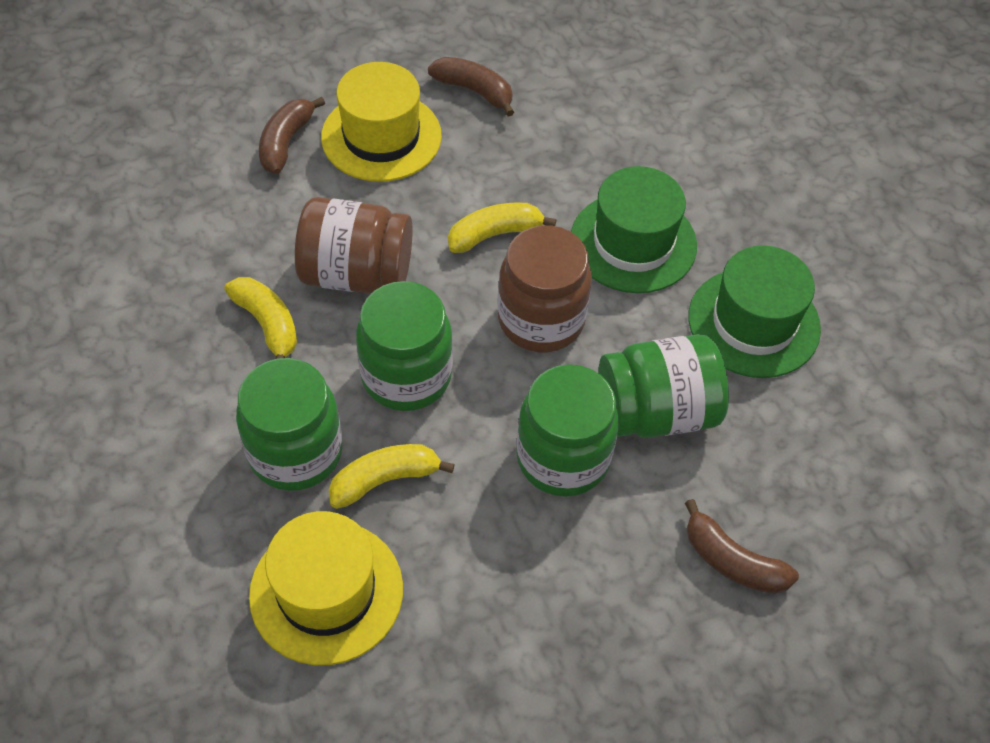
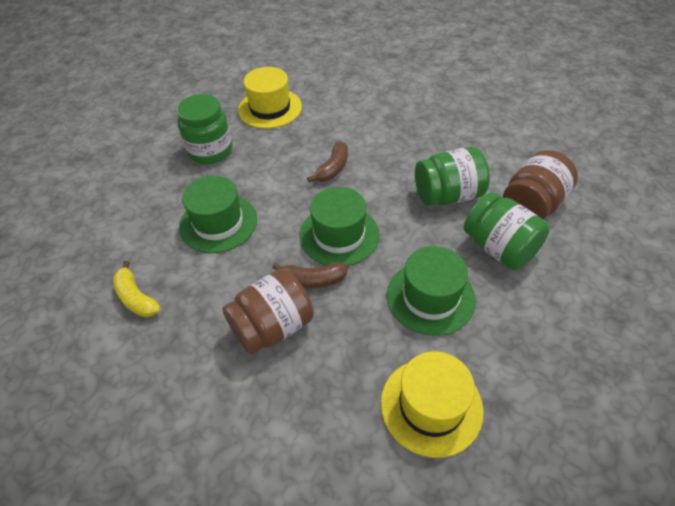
brown banana: [259,97,325,174] [428,57,514,117] [685,499,799,594] = 3 -> [272,262,348,288] [307,141,348,182] = 2
green hat: [571,166,697,293] [688,245,821,378] = 2 -> [179,176,257,253] [299,187,379,266] [387,246,476,336] = 3
green jar: [236,358,342,491] [356,281,453,411] [516,364,619,497] [598,334,729,438] = 4 -> [177,94,232,164] [415,147,490,206] [464,192,550,270] = 3
yellow banana: [224,277,297,359] [329,444,455,509] [448,202,556,253] = 3 -> [113,261,161,317] = 1

